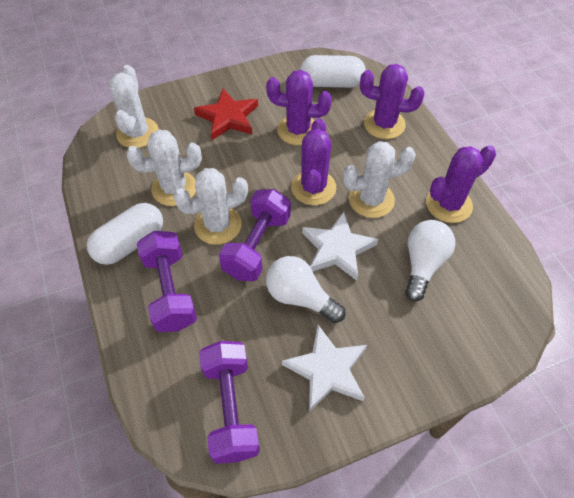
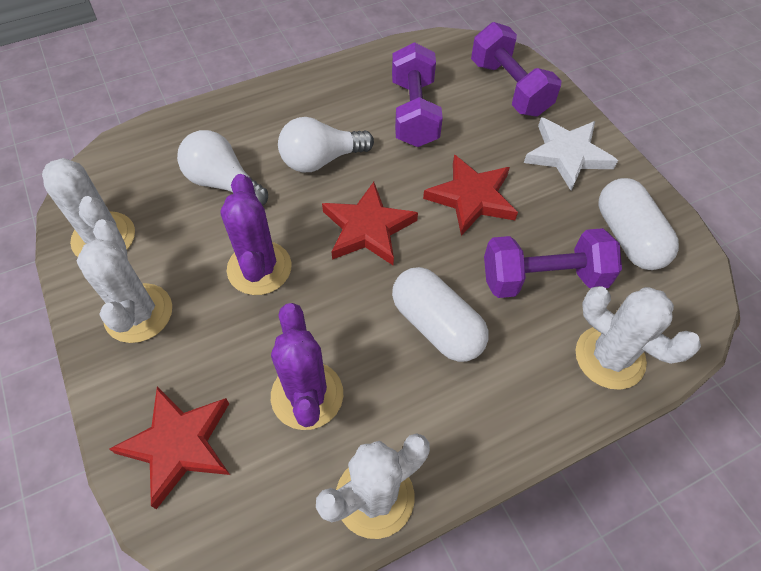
purple cactus: [266,70,332,145] [291,118,336,205] [360,64,425,139] [426,145,496,223] = 4 -> [220,174,292,295] [271,303,343,430] = 2
red star: [194,89,258,140] = 1 -> [109,386,230,509] [322,182,418,265] [423,155,518,236] = 3
white star: [282,325,367,412] [302,212,378,281] = 2 -> [524,117,618,190] = 1

